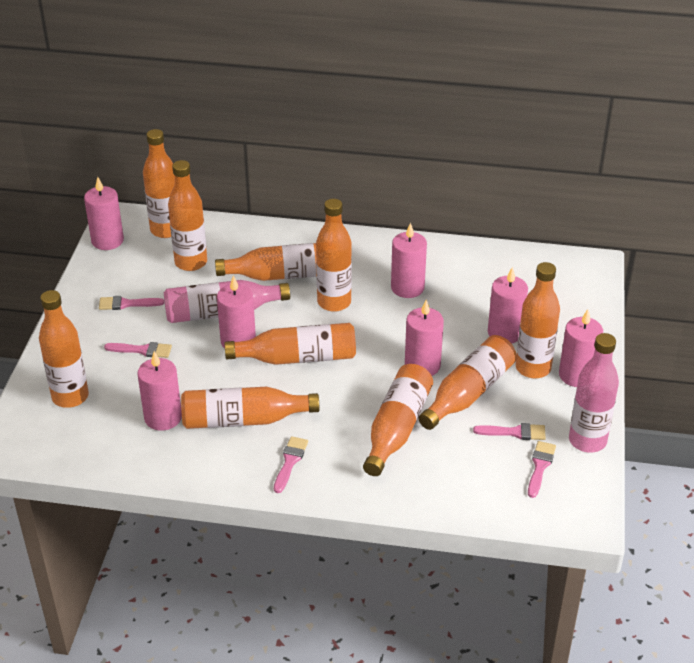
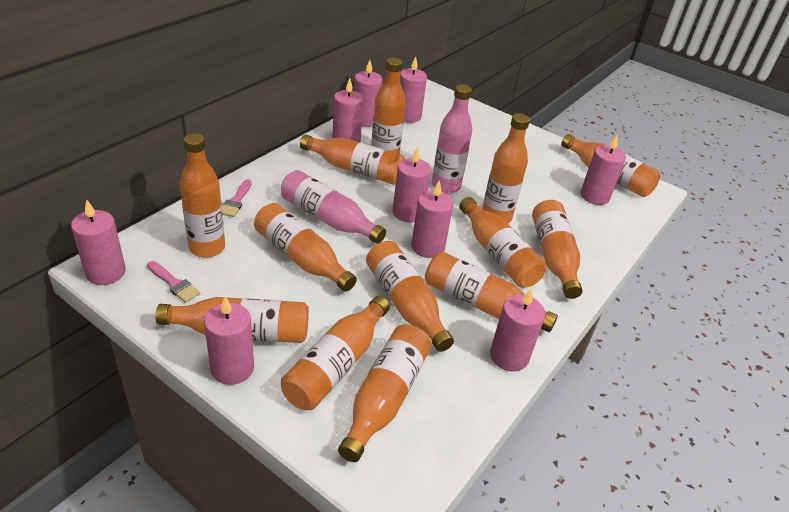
orange bottle: [39,290,89,408] [143,129,175,238] [168,160,207,271] [181,387,319,429] [215,243,316,281] [224,323,356,365] [316,199,352,312] [363,364,433,476] [419,335,517,430] [516,262,560,378] = 10 -> [155,297,309,343] [180,134,225,258] [254,203,357,292] [281,296,390,410] [300,134,405,185] [338,324,431,462] [366,241,454,352] [371,58,406,154] [425,251,558,332] [459,197,546,288] [482,113,530,223] [532,200,582,299] [561,134,660,197] = 13
pink brush: [99,296,164,310] [104,342,172,358] [274,436,308,493] [473,423,546,440] [528,441,556,498] = 5 -> [147,261,200,303] [222,179,252,217] = 2
pink candle: [84,177,124,250] [137,351,182,431] [217,275,256,349] [391,222,427,298] [405,300,444,376] [488,267,528,344] [559,309,603,387] = 7 -> [71,199,126,285] [204,296,254,385] [332,78,364,142] [354,60,383,127] [393,147,431,222] [400,57,427,123] [411,180,453,258] [490,288,545,372] [581,134,626,205] = 9

